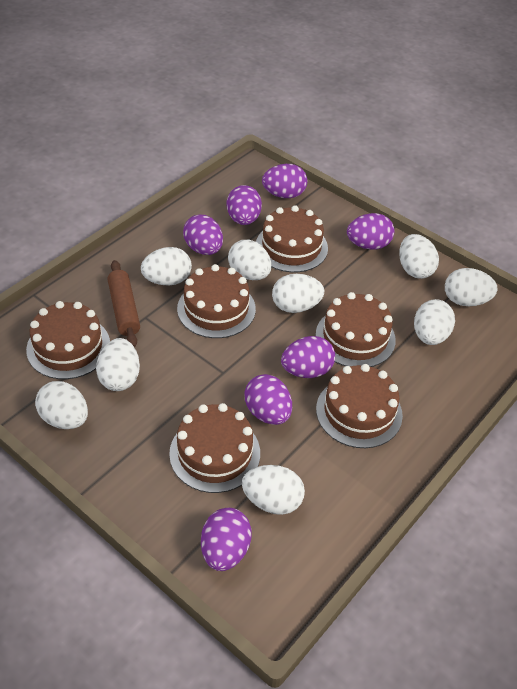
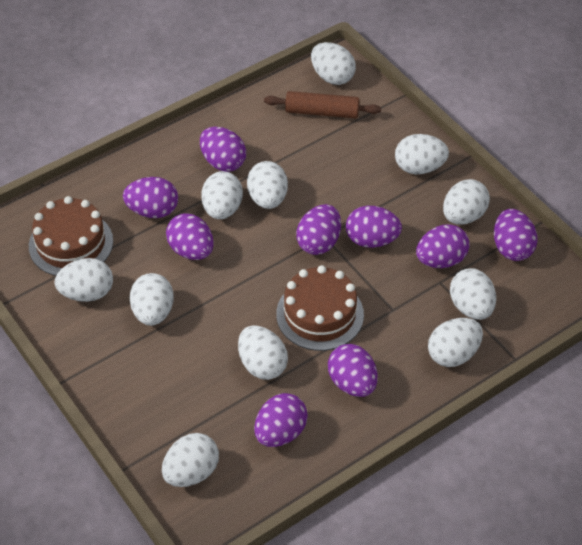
brown cake: [26,301,110,379] [169,403,260,493] [177,264,256,338] [256,205,328,272] [316,292,396,367] [316,364,403,448] = 6 -> [29,196,113,276] [276,265,364,351] = 2
purple egg: [183,215,223,255] [201,508,252,571] [227,185,262,225] [245,374,292,425] [262,164,307,198] [281,336,335,378] [347,213,395,250] = 7 -> [123,177,178,218] [166,213,214,260] [200,127,246,172] [254,393,308,447] [296,204,341,255] [328,344,378,397] [346,206,402,248] [416,224,470,268] [494,209,538,261] = 9
white egg: [35,381,88,429] [96,338,140,391] [141,247,192,285] [228,240,271,280] [242,465,305,515] [272,274,324,313] [399,234,439,279] [414,299,455,345] [445,268,497,306] = 9 -> [54,258,113,302] [130,273,174,326] [162,433,219,487] [201,171,243,219] [238,325,288,380] [247,161,288,209] [311,42,356,85] [395,134,449,174] [428,318,483,367] [443,179,490,224] [450,268,496,320] = 11

